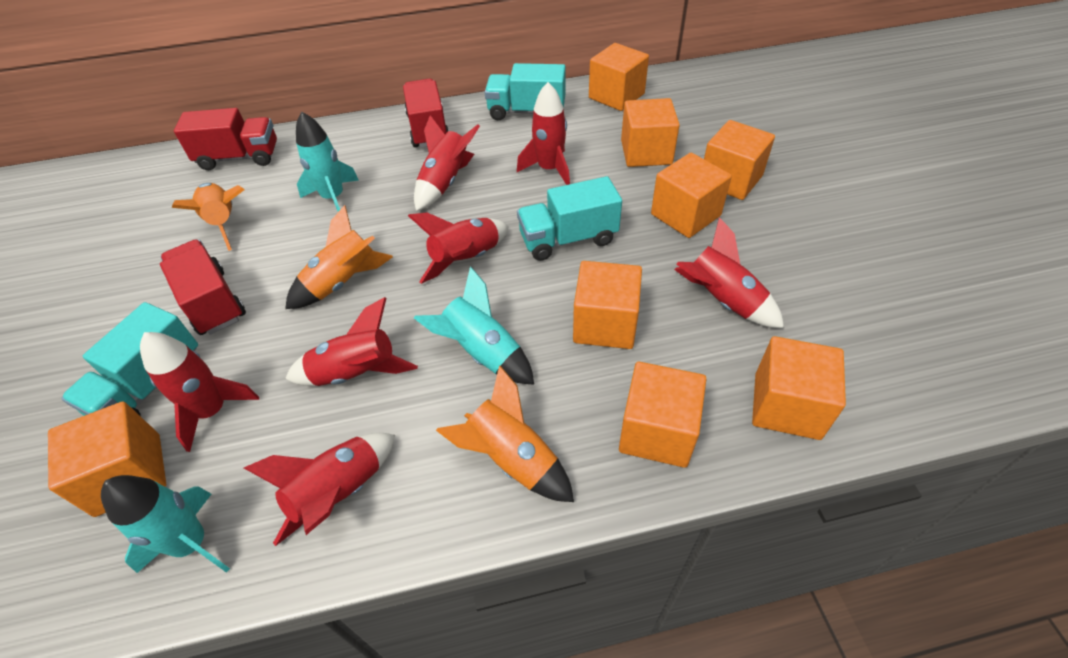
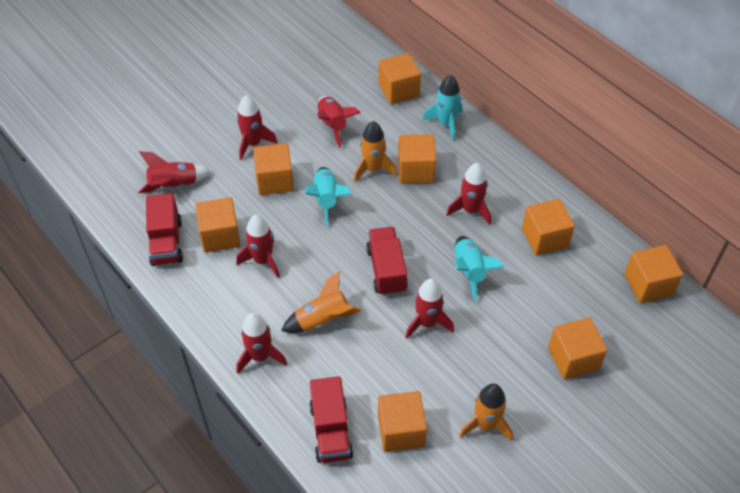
turquoise truck: [61,302,198,416] [485,63,566,120] [517,176,622,261] = 3 -> none = 0

